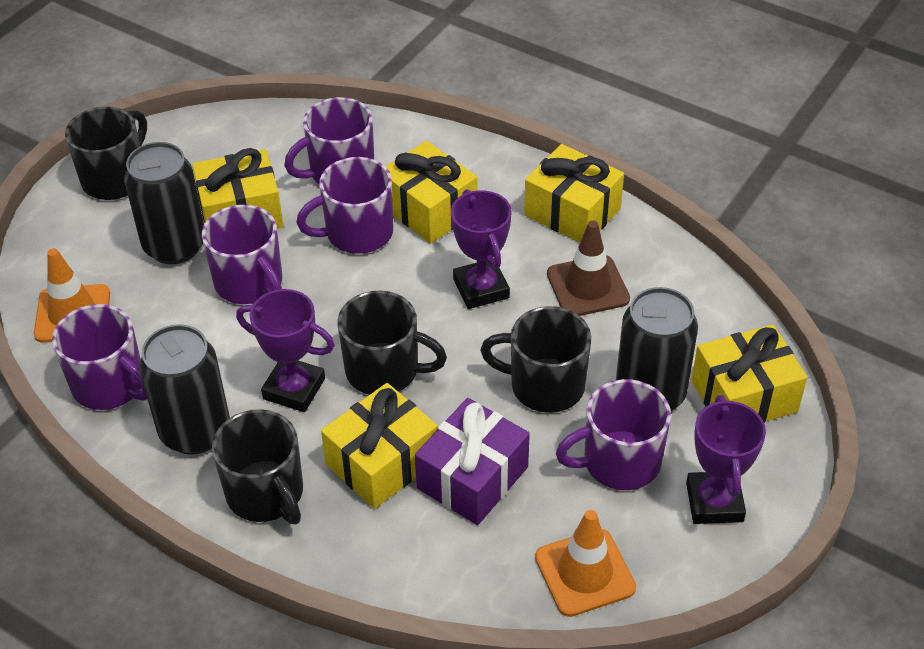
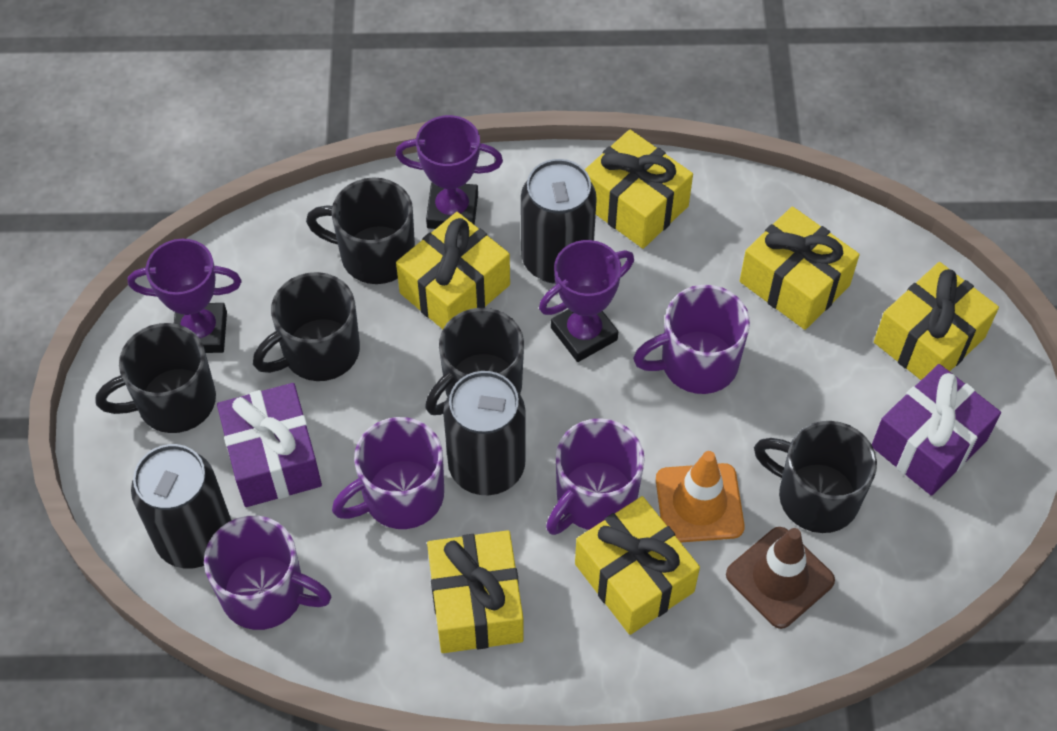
black mug: [65,107,147,200] [212,409,303,524] [338,291,447,395] [480,306,591,413] = 4 -> [96,323,216,433] [253,272,360,381] [306,177,415,284] [425,308,524,415] [754,421,877,533] = 5
orange traffic cone: [34,248,110,343] [535,510,636,617] = 2 -> [656,451,745,542] = 1
purple gift: [415,398,530,525] = 1 -> [217,383,322,507] [872,364,1001,496] = 2
purple mug: [52,304,147,410] [202,205,282,304] [284,97,374,184] [296,157,393,254] [556,379,671,490] = 5 -> [204,516,331,630] [332,417,444,529] [546,418,645,535] [633,285,750,394] = 4
yellow gift: [192,148,283,228] [321,383,438,509] [386,141,478,244] [524,144,624,242] [691,324,807,423] = 5 -> [396,212,510,329] [427,530,524,653] [575,496,700,635] [585,130,693,249] [740,206,860,330] [874,262,999,380] = 6

